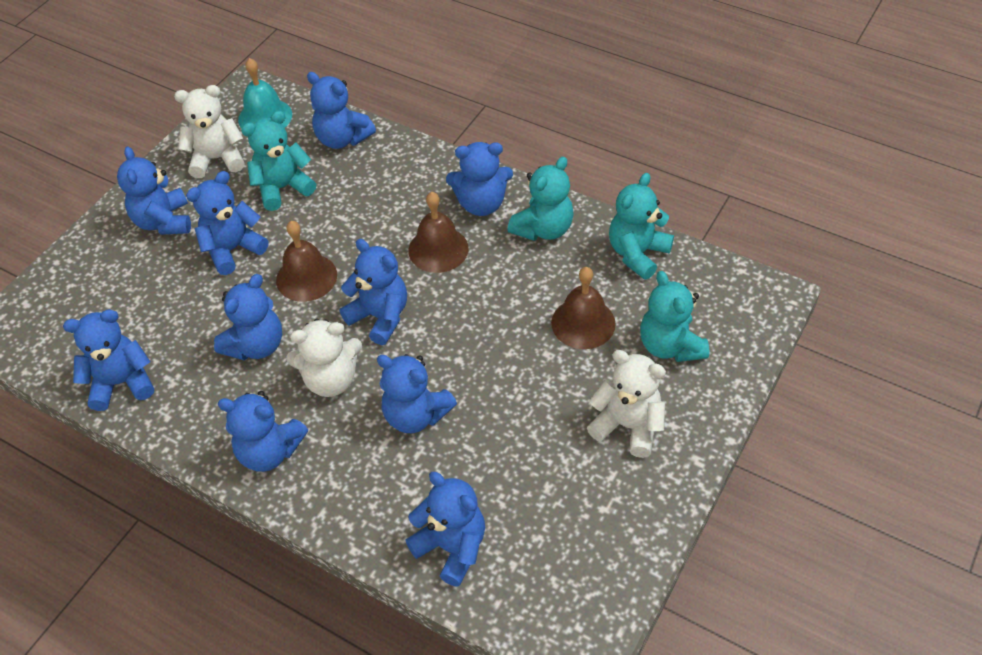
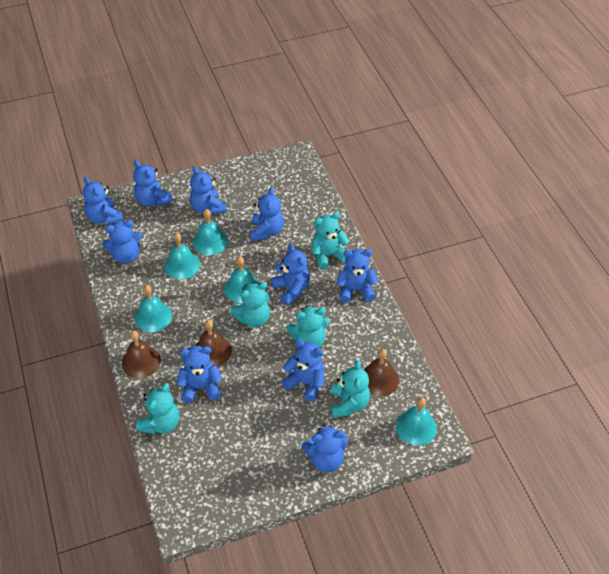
turquoise bell: [238,58,292,129] = 1 -> [135,285,172,332] [164,233,200,279] [193,209,228,255] [224,256,260,303] [396,397,437,446] = 5
turquoise teddy bear: [241,111,316,211] [507,156,574,241] [609,173,674,280] [640,271,710,362] = 4 -> [136,383,180,435] [230,282,270,327] [287,306,329,348] [312,212,350,270] [330,360,370,418] = 5
white teddy bear: [174,85,245,178] [286,319,362,397] [587,350,666,458] = 3 -> none = 0

